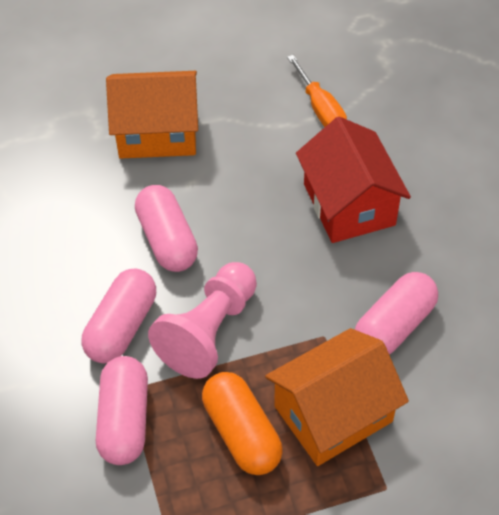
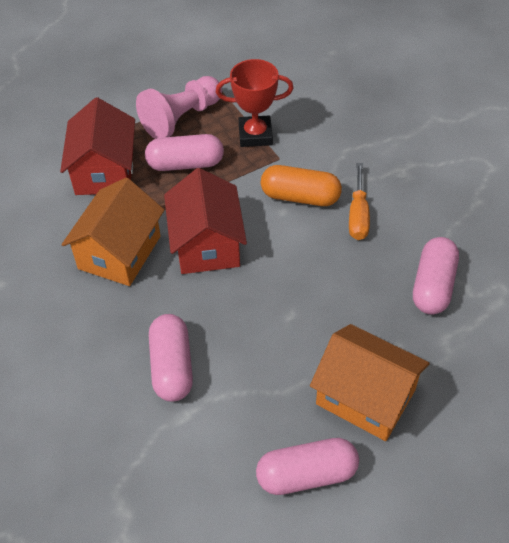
red house: [296,117,411,243] = 1 -> [60,97,135,195] [164,168,247,274] = 2
red trophy: none = 0 -> [216,59,293,147] = 1

